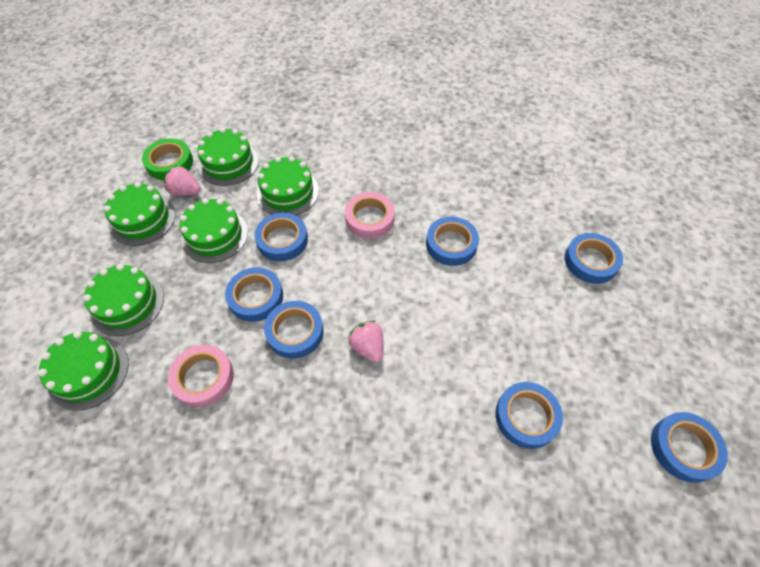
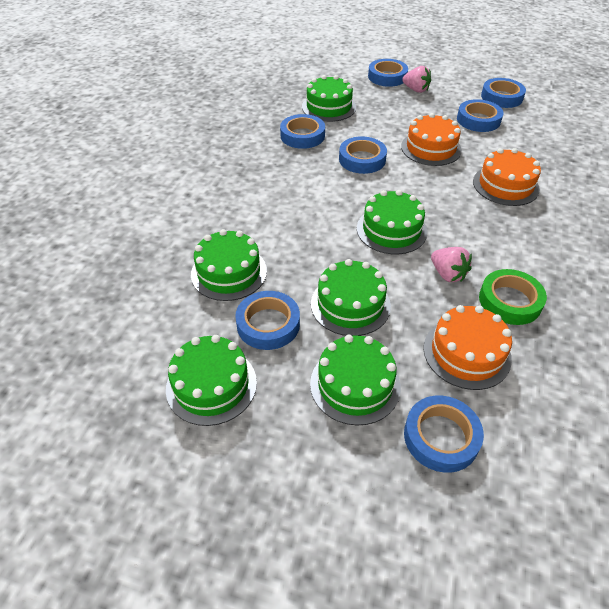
orange cake: none = 0 -> [401,113,462,166] [424,305,512,390] [473,148,541,206] = 3
pink tape: [168,345,234,407] [345,192,395,239] = 2 -> none = 0

